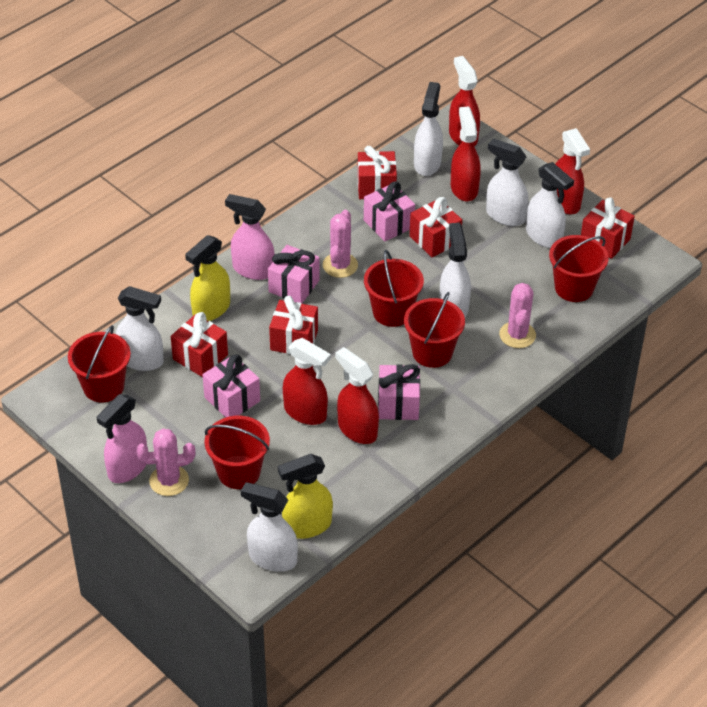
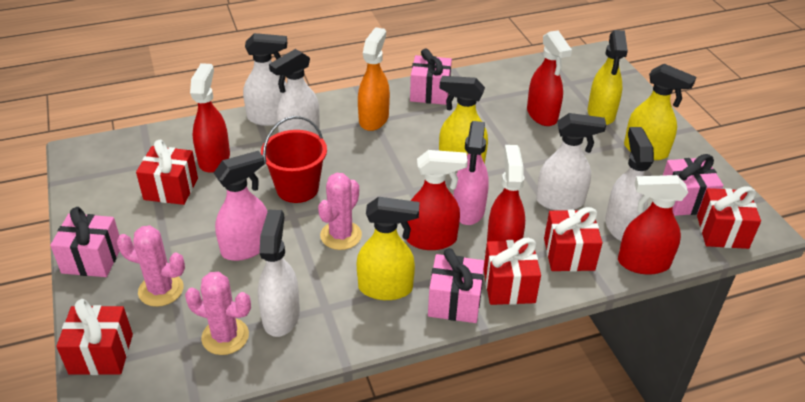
orange spray bottle: none = 0 -> [358,27,390,131] = 1
red bucket: [68,325,131,402] [204,416,270,489] [364,250,424,327] [404,292,465,368] [549,235,609,302] = 5 -> [261,116,327,203] = 1
white spray bottle: [116,286,164,371] [241,482,298,572] [414,82,443,176] [439,223,471,317] [486,138,528,226] [526,162,574,248] = 6 -> [243,33,287,126] [258,209,300,337] [269,49,320,134] [536,113,606,211] [605,127,654,241] = 5
yellow spray bottle: [185,235,230,321] [278,454,333,539] = 2 -> [357,197,419,300] [439,76,488,164] [588,30,628,125] [624,64,696,160] = 4

